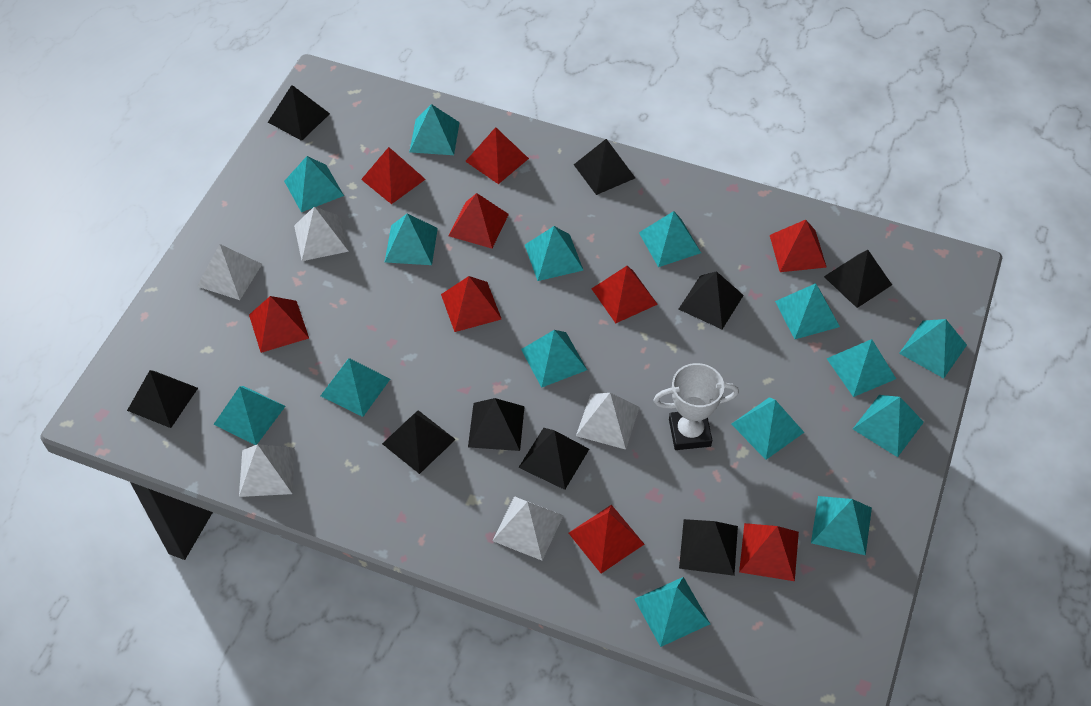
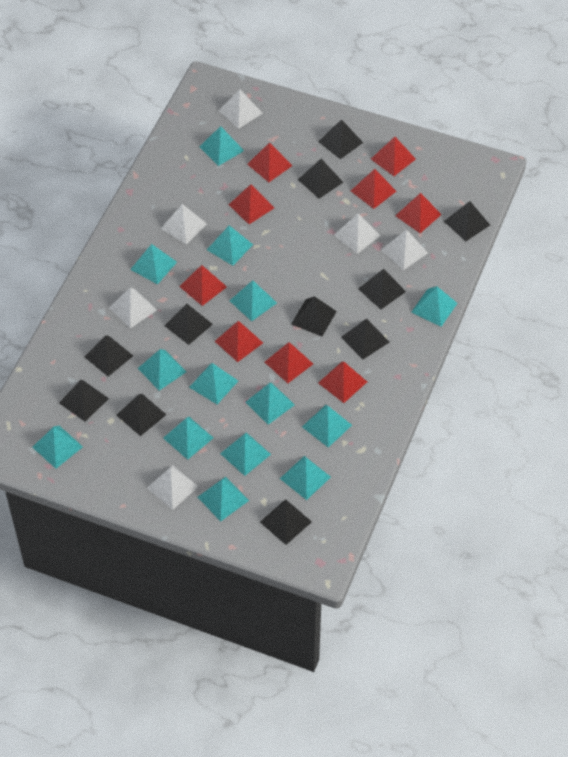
black pyramid: [127,370,198,428] [268,85,330,141] [382,410,456,474] [468,398,525,451] [518,428,589,490] [574,139,635,195] [679,271,744,329] [679,519,738,576] [824,250,892,308] = 9 -> [59,380,109,421] [84,335,133,377] [116,394,166,436] [164,304,213,345] [260,499,312,545] [291,296,337,336] [298,159,344,198] [318,119,363,159] [341,318,389,360] [358,269,406,309] [444,201,490,241] = 11
turquoise pyramid: [213,386,285,445] [284,156,344,212] [321,358,390,417] [385,213,438,265] [409,104,460,155] [521,330,587,388] [525,226,583,281] [634,577,710,647] [639,211,701,267] [731,397,804,460] [775,283,840,339] [811,496,872,555] [826,339,896,397] [853,395,924,457] [899,319,967,378] = 15 -> [32,426,83,469] [130,244,177,284] [138,349,186,390] [163,417,213,460] [189,363,238,404] [198,477,249,521] [199,126,244,166] [207,225,253,266] [220,432,271,476] [229,280,277,321] [245,383,295,425] [280,456,331,500] [302,405,352,447] [411,286,458,327] = 14
white pyramid: [197,244,262,300] [239,444,295,497] [294,207,349,261] [492,496,564,561] [576,393,640,450] = 5 -> [109,287,157,329] [147,465,199,510] [161,204,207,244] [219,89,263,129] [334,213,381,254] [381,229,428,270] = 6
white trophy: [654,363,739,450] = 1 -> none = 0

